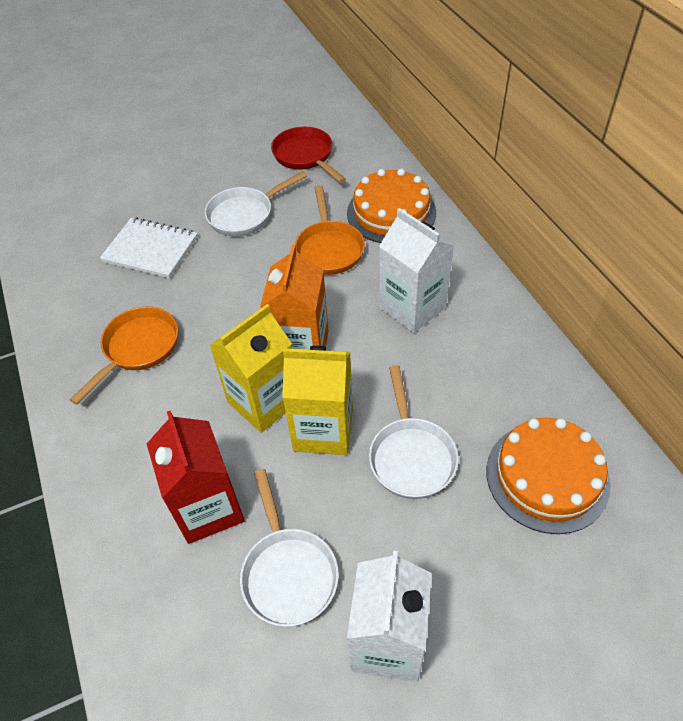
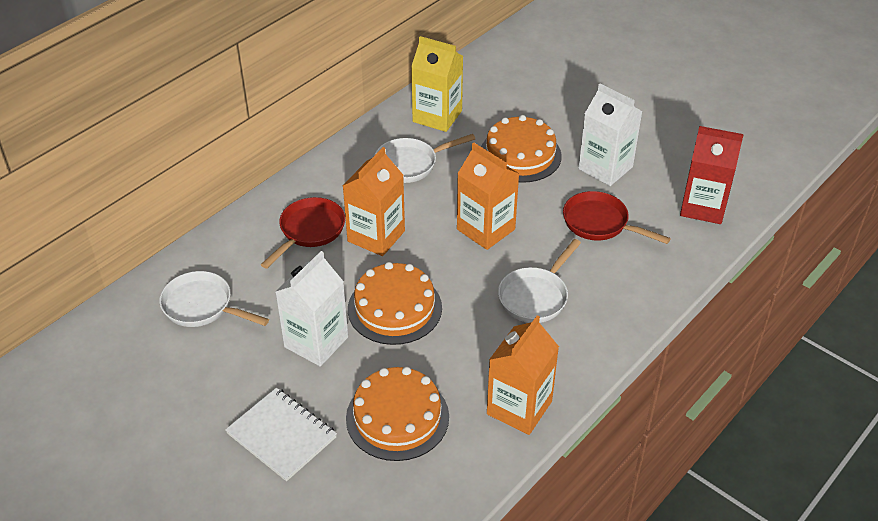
orange cake: [347,169,436,243] [486,418,611,534] = 2 -> [346,367,449,461] [348,262,442,345] [481,115,562,183] = 3
orange carton: [260,244,329,350] = 1 -> [343,147,405,256] [457,143,519,250] [487,315,559,435] = 3
orange pan: [70,307,178,405] [295,185,365,275] = 2 -> none = 0
red pan: [271,127,346,183] = 1 -> [261,197,345,269] [563,191,671,244] = 2
yellow carton: [209,304,292,433] [282,346,353,455] = 2 -> [411,36,463,132] = 1

